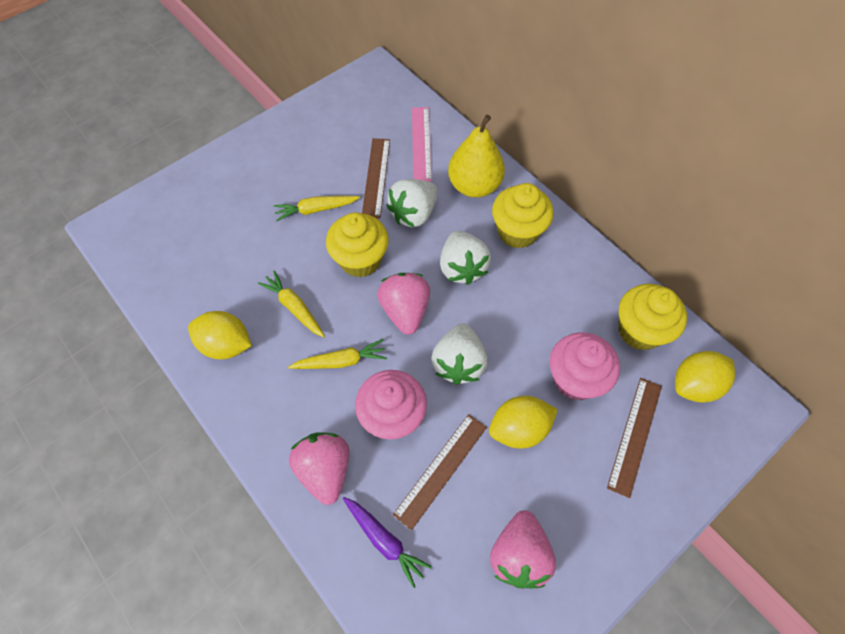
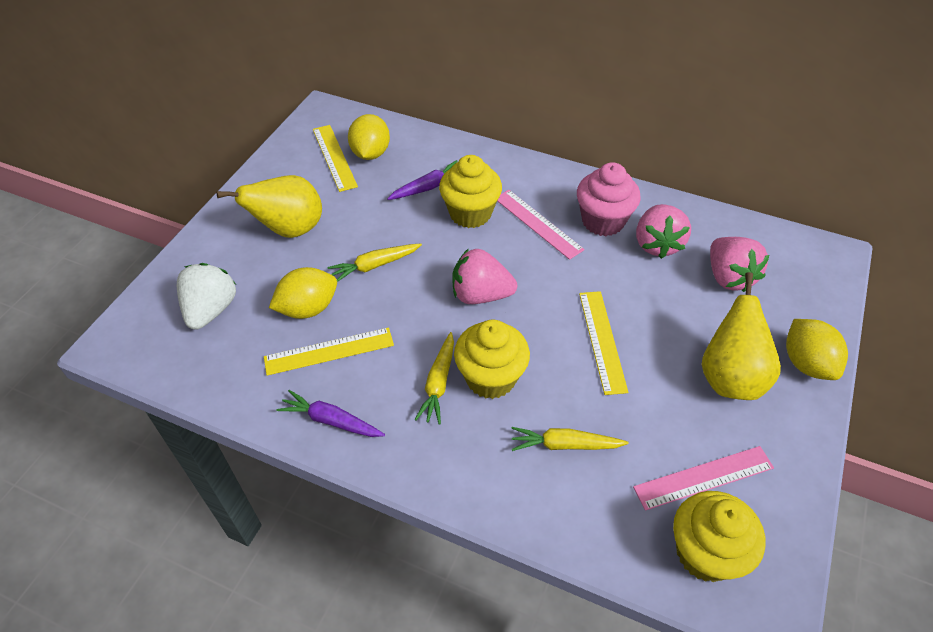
brown ruler: [362,138,390,218] [393,414,487,530] [607,378,662,498] = 3 -> none = 0
pink cupcake: [355,370,427,439] [550,332,620,400] = 2 -> [577,162,641,236] = 1
pink ruler: [412,107,432,182] = 1 -> [497,190,584,260] [633,446,774,511] = 2
purple carrot: [343,497,432,588] = 1 -> [277,390,385,437] [387,160,457,200] = 2
white strawberry: [386,179,438,227] [431,324,488,385] [440,231,491,285] = 3 -> [177,263,236,330] = 1
yellow pear: [448,115,505,198] = 1 -> [216,175,322,238] [702,272,781,400] = 2
yellow ruler: none = 0 -> [264,327,394,376] [313,125,358,192] [579,291,628,395] = 3

